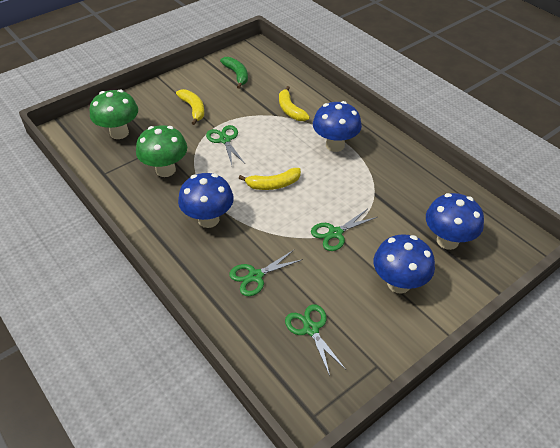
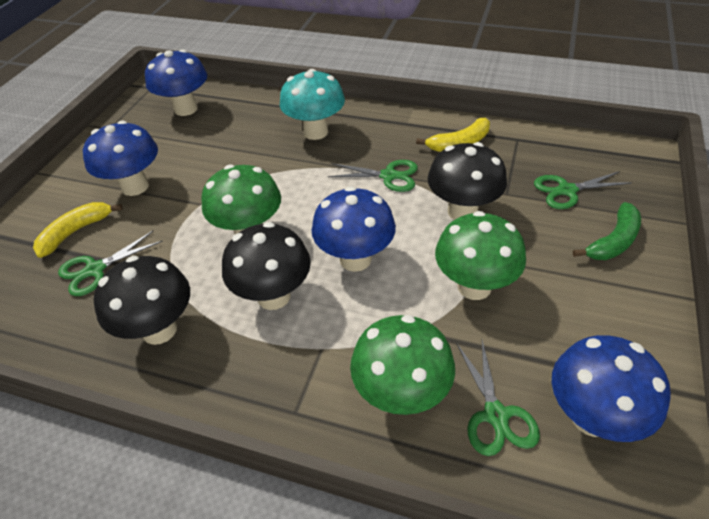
black mushroom: none = 0 -> [94,256,190,345] [222,222,311,310] [428,142,507,220] = 3
green mushroom: [90,90,138,139] [136,125,187,177] = 2 -> [201,164,281,235] [350,315,455,415] [435,211,526,300] = 3
turquoise mushroom: none = 0 -> [280,69,345,140] = 1
yellow banana: [176,89,204,125] [239,168,301,190] [279,86,310,121] = 3 -> [33,202,123,258] [416,118,490,152] = 2

